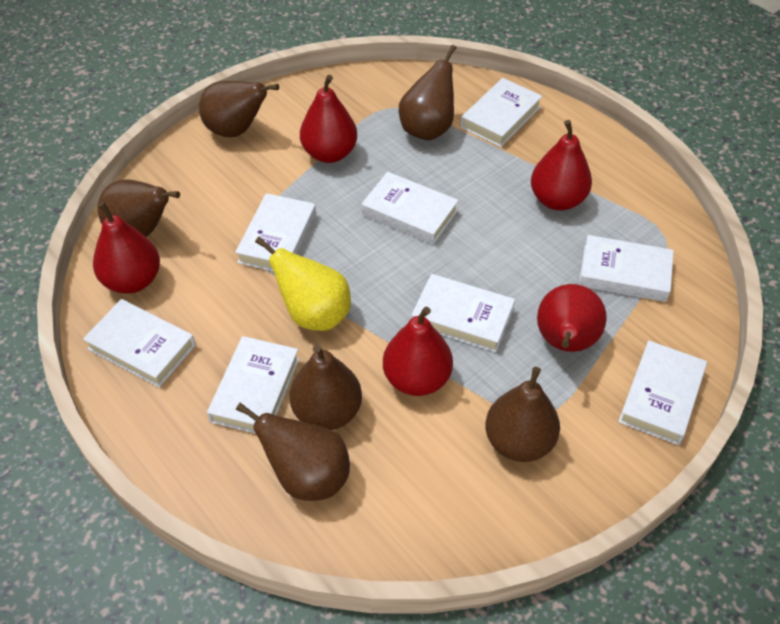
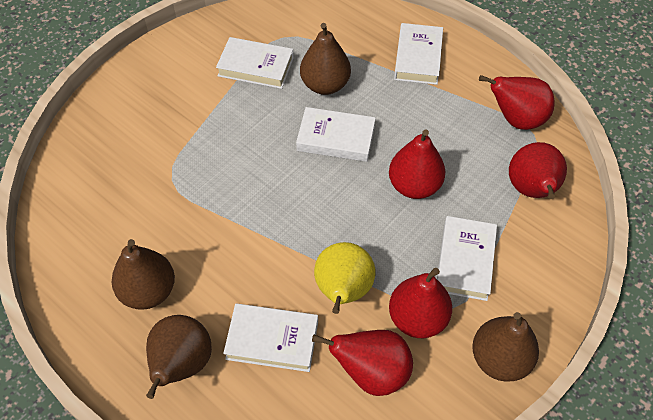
brown pear: [98,179,180,237] [199,81,279,137] [236,403,350,501] [289,345,362,430] [399,45,456,141] [485,367,560,462] = 6 -> [112,239,175,310] [146,315,212,399] [300,23,351,95] [472,312,539,382] = 4
white book: [83,299,196,387] [207,336,299,434] [235,193,316,271] [362,172,459,244] [411,274,515,352] [461,78,542,147] [579,235,674,302] [618,341,707,445] = 8 -> [216,37,294,89] [223,303,318,372] [296,107,376,162] [394,23,443,85] [437,216,497,301] = 5

